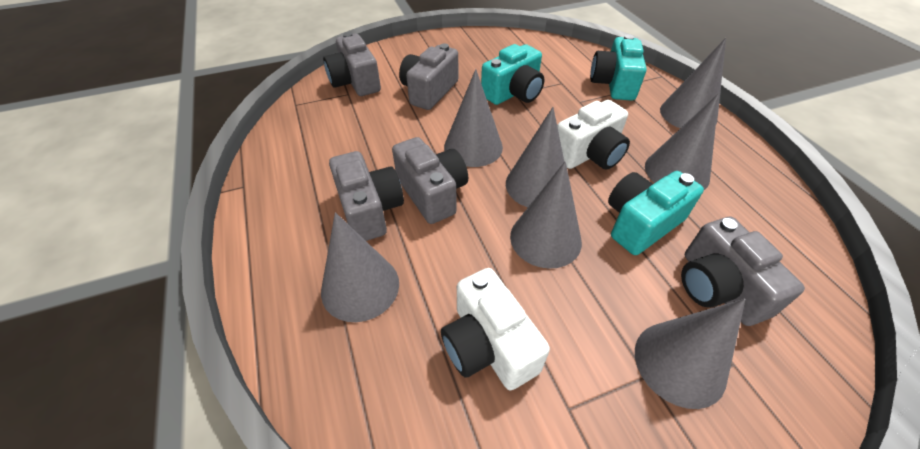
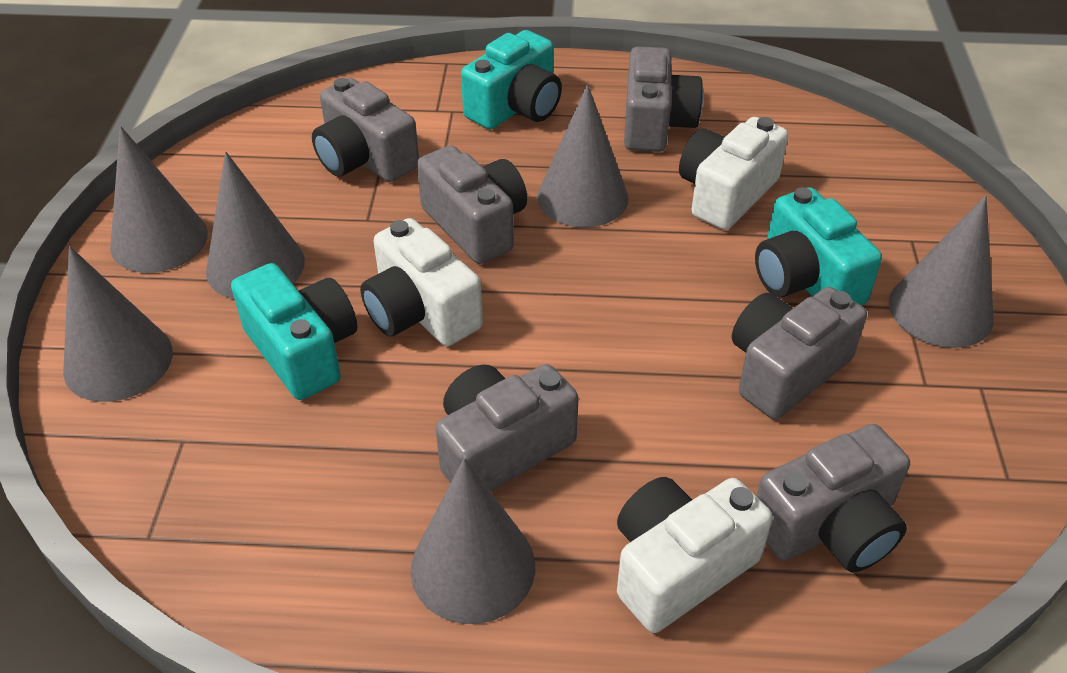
grey camera: [323,32,381,96] [329,151,404,241] [392,137,468,224] [399,43,458,110] [681,216,805,326] = 5 -> [312,78,419,182] [417,145,527,264] [436,364,579,492] [624,47,703,152] [732,287,867,419] [757,424,910,572] = 6
grey cone: [321,212,399,322] [444,69,503,167] [506,107,564,207] [510,161,582,269] [635,298,745,409] [645,93,719,190] [660,38,726,128] = 7 -> [63,246,173,402] [110,126,208,273] [206,152,305,299] [411,458,535,624] [537,84,629,227] [889,195,994,348] = 6
white camera: [441,268,550,391] [557,100,630,170] = 2 -> [360,218,483,346] [617,477,773,633] [679,117,788,230] = 3

